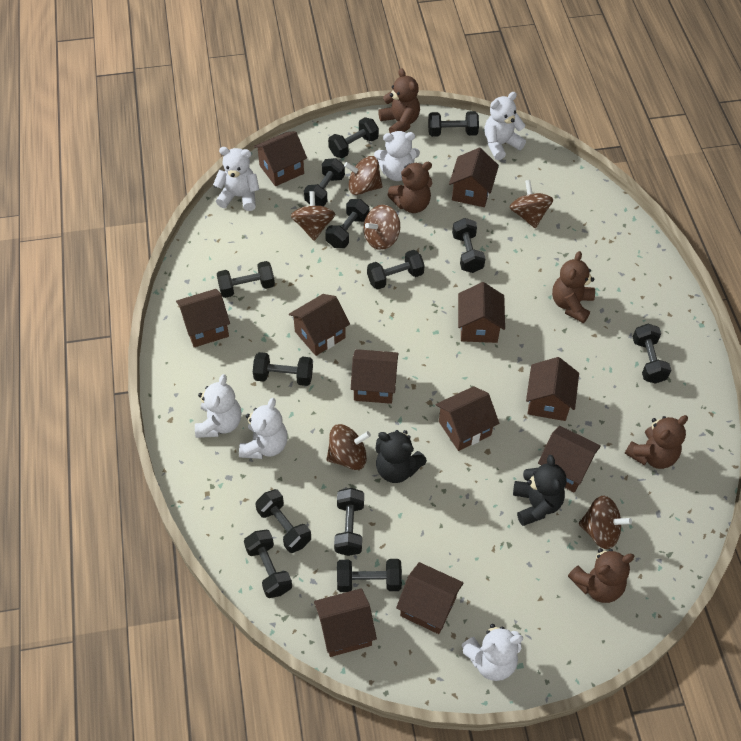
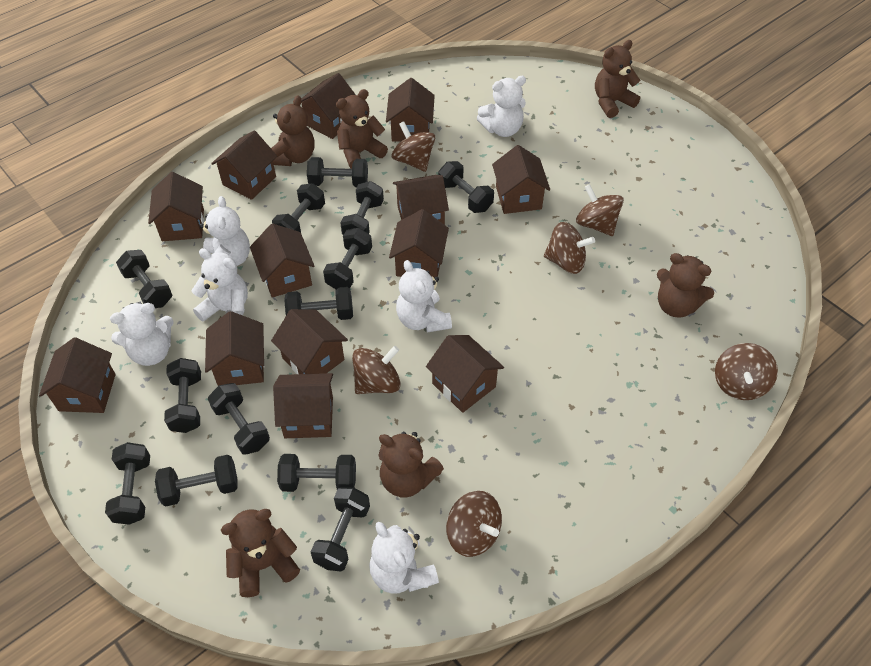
black teddy bear: [375,430,427,483] [513,455,567,526] = 2 -> none = 0
brown house: [176,289,230,347] [254,131,307,186] [289,294,350,356] [314,588,377,657] [351,349,399,404] [396,562,464,634] [436,386,499,451] [449,148,499,207] [458,282,505,343] [526,357,579,421] [538,426,601,492] = 11 -> [39,337,115,413] [148,172,204,241] [205,311,265,386] [211,130,277,200] [250,224,314,298] [271,309,348,374] [273,373,333,438] [301,73,356,139] [386,78,435,142] [389,209,449,277] [393,175,449,225] [426,335,504,413] [492,145,550,214] = 13
brown teddy bear: [378,68,420,133] [387,162,432,213] [552,251,595,323] [568,548,634,603] [625,415,688,469] = 5 -> [221,509,300,597] [271,95,314,166] [336,89,388,169] [378,432,444,498] [595,40,640,118] [657,253,714,318] = 6

